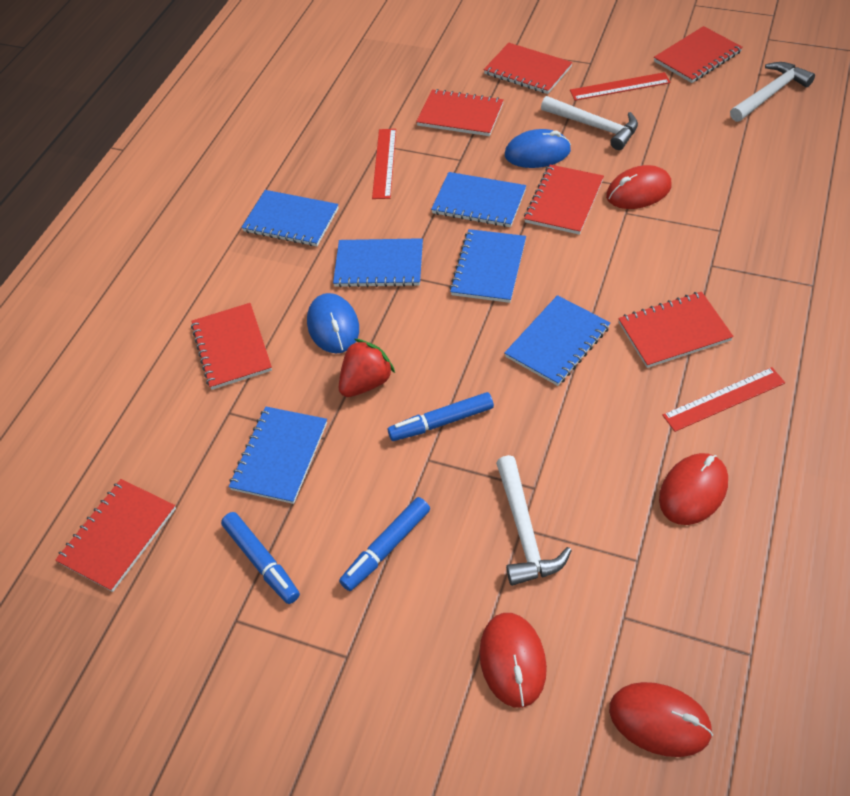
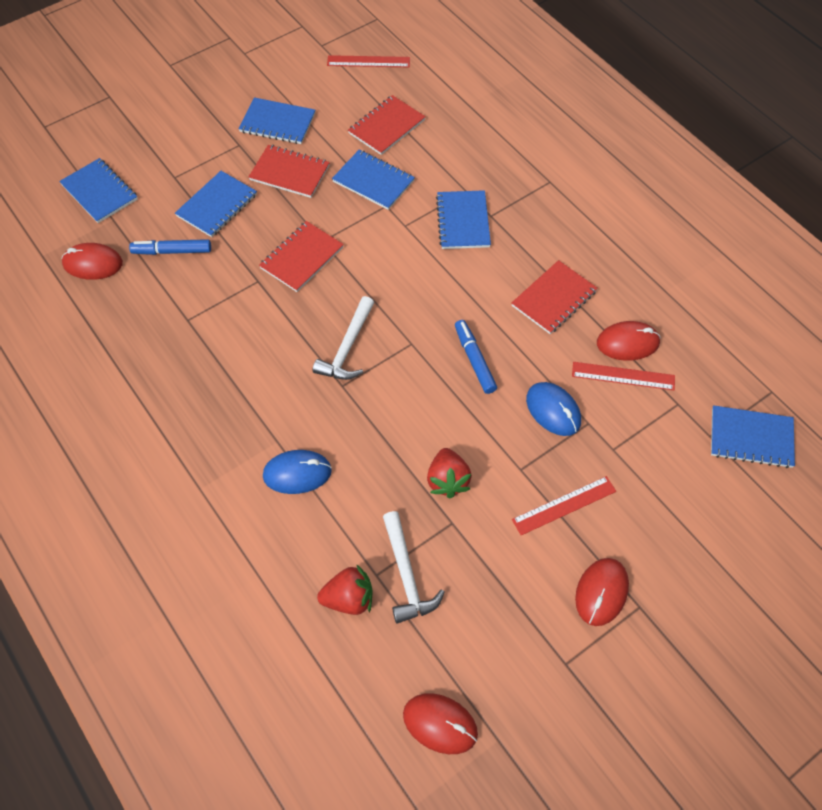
blue marker: [221,512,300,604] [339,497,430,591] [388,392,494,441] = 3 -> [129,239,211,255] [455,320,497,394] = 2
red notebook: [55,479,176,592] [191,303,272,390] [416,89,504,136] [484,43,572,94] [524,164,604,235] [618,292,734,368] [654,26,743,83] = 7 -> [249,145,330,198] [259,221,344,292] [348,95,426,155] [512,260,598,334] = 4
red strawberry: [339,339,395,397] = 1 -> [317,565,373,615] [427,448,472,499] = 2
white hammer: [496,455,572,586] [541,96,638,150] [730,62,815,122] = 3 -> [312,296,374,380] [383,511,445,624] = 2

